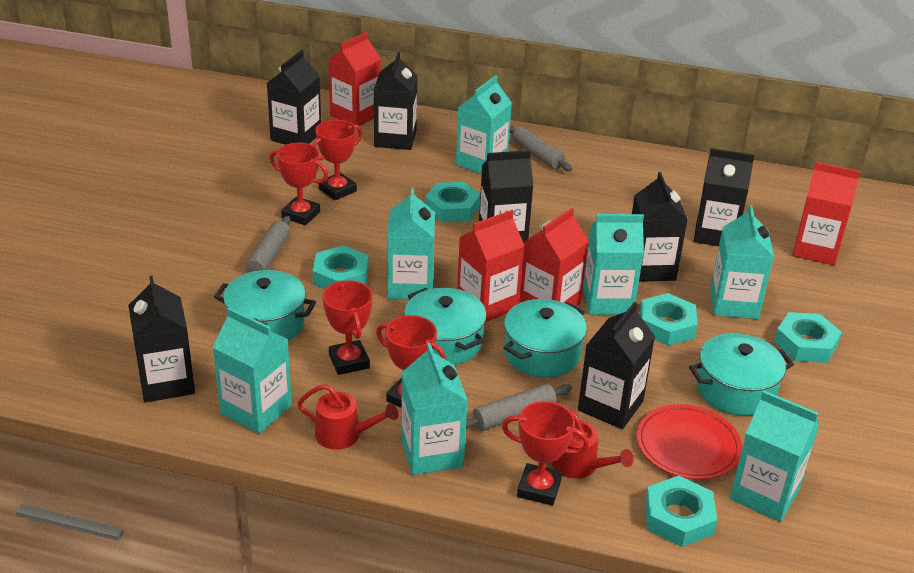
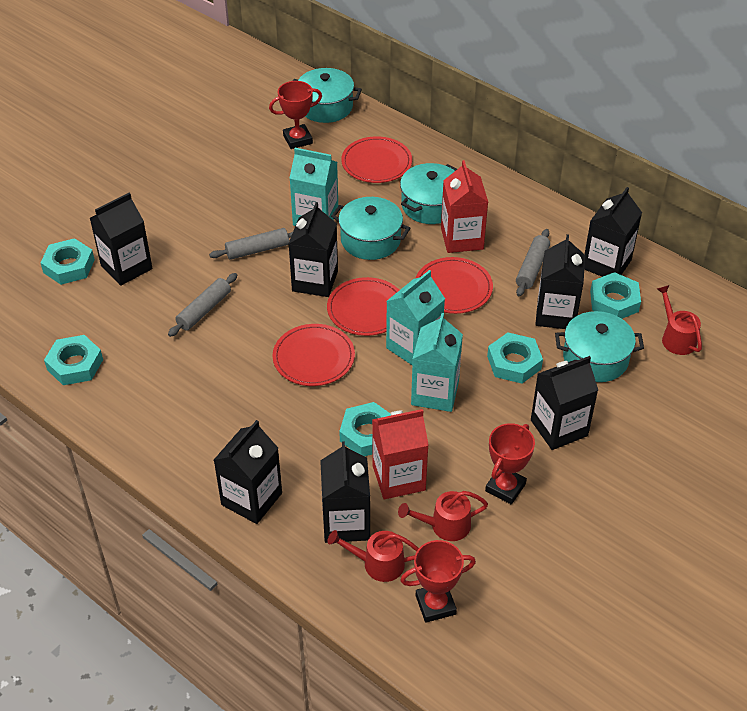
red carton: [328,32,381,126] [457,210,525,322] [519,208,589,307] [792,162,861,266] = 4 -> [372,409,429,499] [441,160,488,253] = 2
red plate: [636,404,743,480] = 1 -> [273,324,355,386] [327,277,399,336] [341,136,412,183] [416,257,493,314] = 4
red trophy: [270,143,328,225] [312,120,363,200] [323,280,373,375] [376,315,446,408] [502,401,589,506] = 5 -> [269,81,322,149] [400,540,476,623] [485,423,535,505] = 3
red watering can: [297,384,398,450] [552,409,634,479] = 2 -> [327,530,419,582] [398,491,488,541] [657,285,702,355] = 3
turquoise carton: [212,307,292,434] [387,187,435,300] [401,343,468,475] [456,75,512,174] [583,214,644,315] [710,205,774,319] [730,391,820,522] = 7 -> [290,148,338,226] [386,270,445,365] [411,313,463,412] = 3

